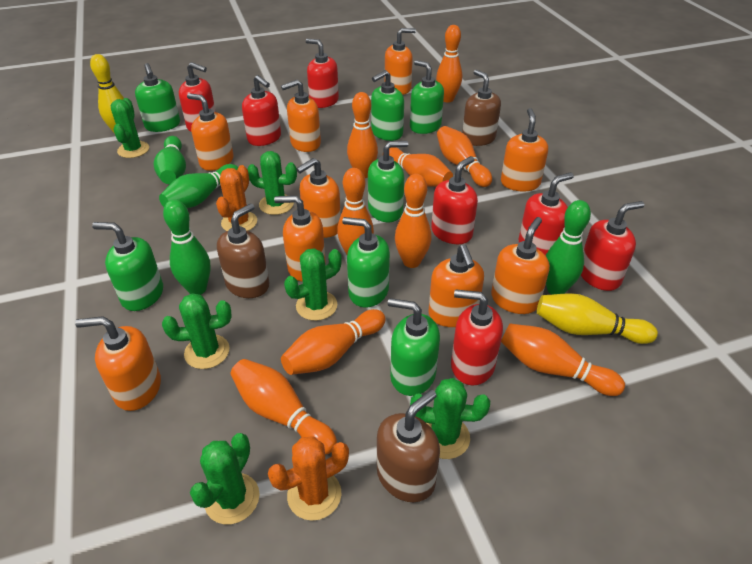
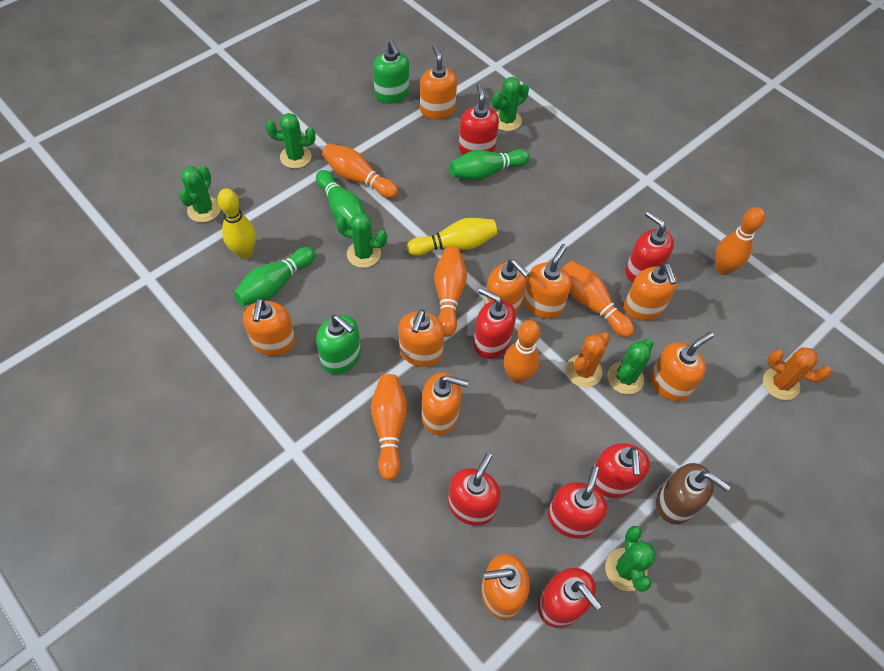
brown soap dispenser: [217,203,269,298] [377,389,440,502] [462,70,501,146] = 3 -> [656,463,731,524] = 1
green bowling pin: [154,136,186,184] [159,164,238,208] [163,199,211,295] [546,200,591,295] = 4 -> [233,247,316,306] [316,170,365,227] [449,149,530,180] = 3
green soap dispenser: [92,222,163,311] [135,63,180,132] [342,217,390,308] [368,141,408,222] [371,70,404,141] [388,298,440,396] [410,60,444,134] = 7 -> [316,315,361,374] [373,40,409,104] = 2
orange bowling pin: [230,359,337,455] [281,309,386,375] [337,168,374,254] [347,92,378,178] [389,147,453,187] [395,174,431,268] [436,25,462,102] [437,126,492,187] [501,324,625,396] = 9 -> [322,143,398,199] [371,374,407,480] [434,247,467,337] [504,320,541,383] [563,261,634,338] [715,207,765,275] = 6

